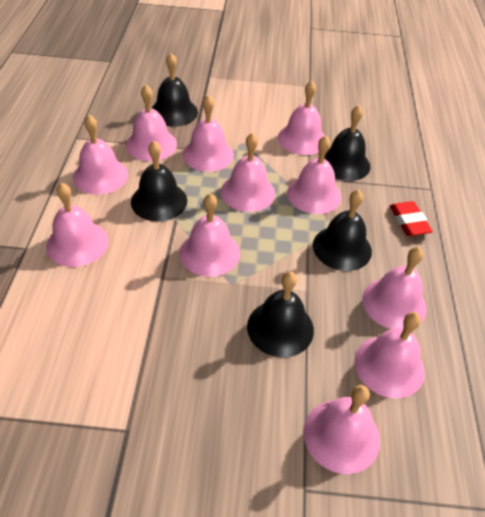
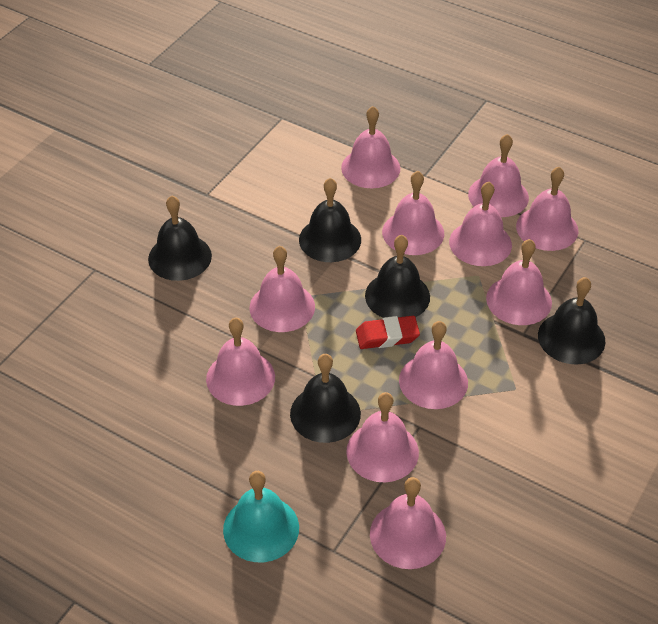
turquoise bell: none = 0 -> [223,471,299,562] = 1

